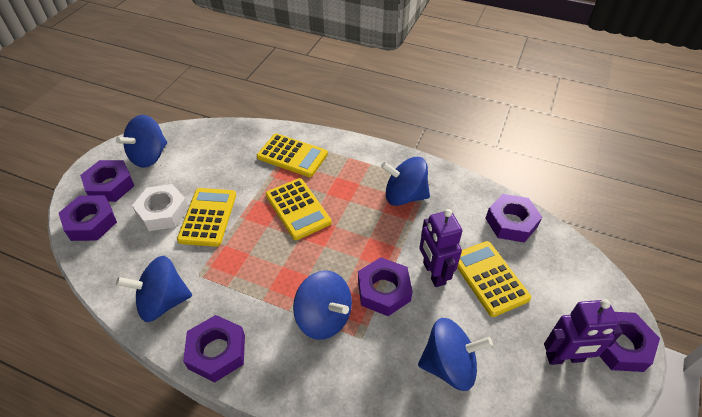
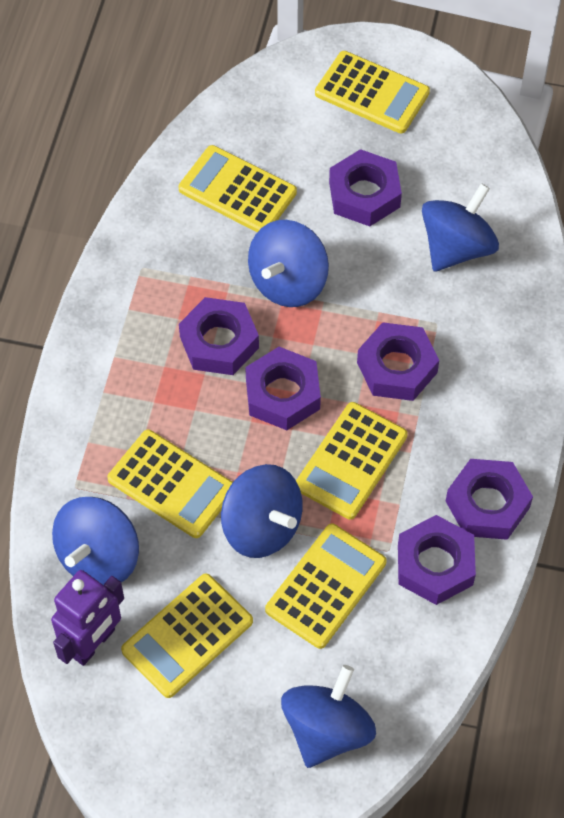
purple robot: [419,209,462,287] [544,299,623,365] = 2 -> [51,570,124,666] = 1
white nut: [132,184,188,231] = 1 -> none = 0
yellow calculator: [177,188,236,247] [257,133,328,177] [266,178,332,240] [457,241,531,317] = 4 -> [107,430,233,538] [121,574,253,698] [178,145,297,232] [265,524,386,649] [296,402,407,520] [315,51,430,134] = 6

